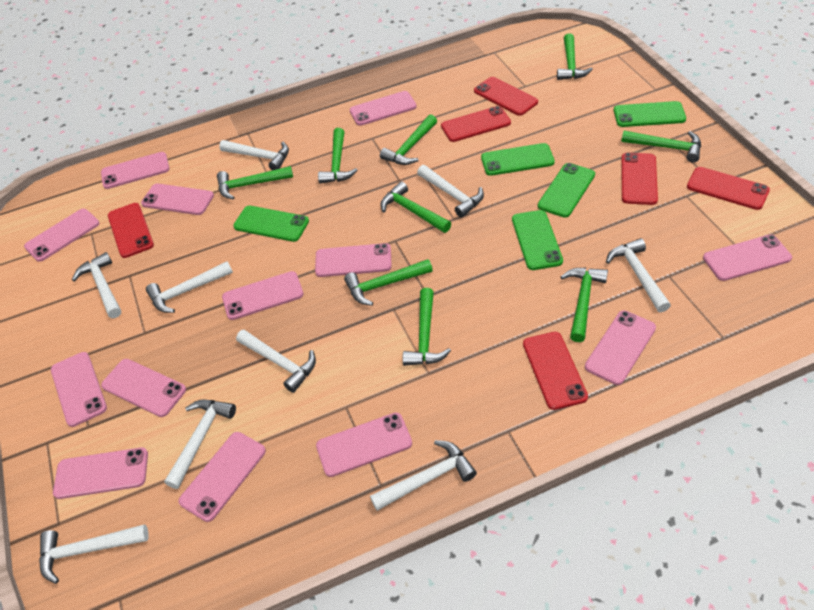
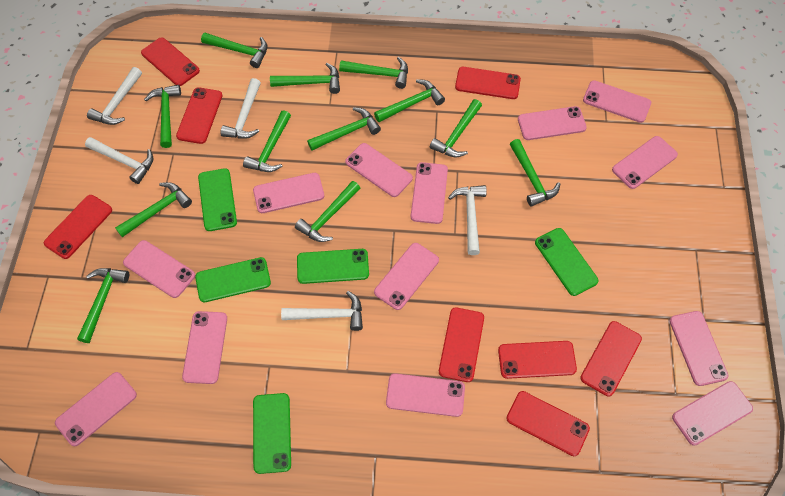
green hammer: [217,166,293,199] [318,128,358,184] [344,259,433,306] [380,114,437,165] [380,181,451,233] [403,288,451,366] [557,33,593,80] [560,268,608,342] [621,130,701,163] = 9 -> [77,268,129,343] [115,182,192,237] [144,85,181,148] [201,33,267,68] [243,110,291,172] [270,63,340,94] [295,181,360,242] [307,107,381,151] [339,57,408,89] [374,79,445,122] [430,99,482,157] [510,139,560,207] = 12
red phone: [108,203,154,258] [441,106,511,142] [474,77,538,116] [523,332,588,410] [621,152,658,205] [687,167,770,210] = 6 -> [44,195,112,259] [141,37,200,86] [176,87,223,144] [439,307,484,382] [455,67,521,99] [498,341,577,379] [506,391,590,456] [580,321,642,396] = 8
white hammer: [39,524,149,584] [72,252,121,318] [146,261,233,313] [164,400,236,489] [219,140,289,170] [236,330,316,393] [370,440,477,511] [417,165,484,218] [606,238,671,312] = 9 -> [85,137,153,184] [87,67,142,125] [220,78,261,139] [281,291,363,331] [448,185,487,255] = 5

